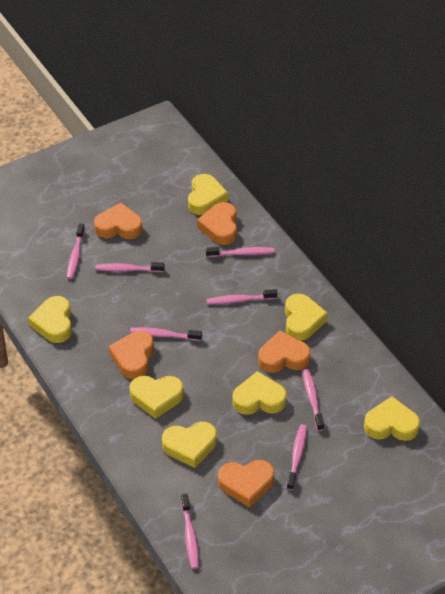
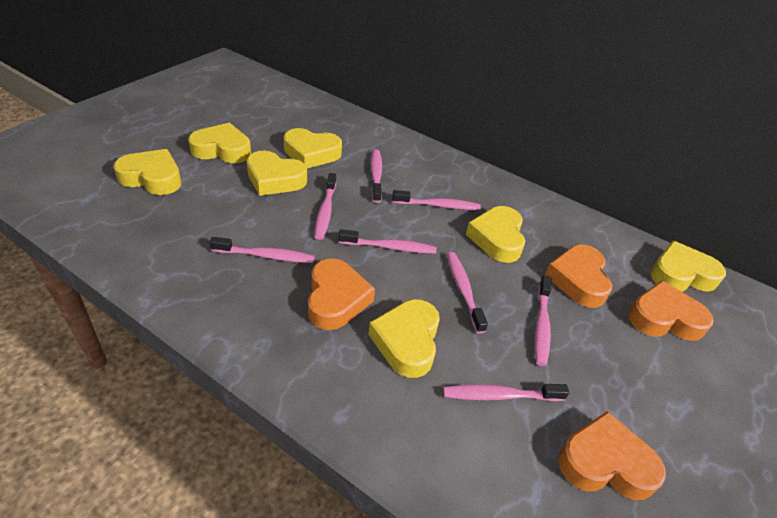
orange heart: [94,203,143,239] [108,331,154,379] [197,202,237,245] [218,460,274,507] [258,331,311,373] = 5 -> [308,258,375,330] [545,245,612,308] [558,411,666,500] [629,281,714,341] = 4

